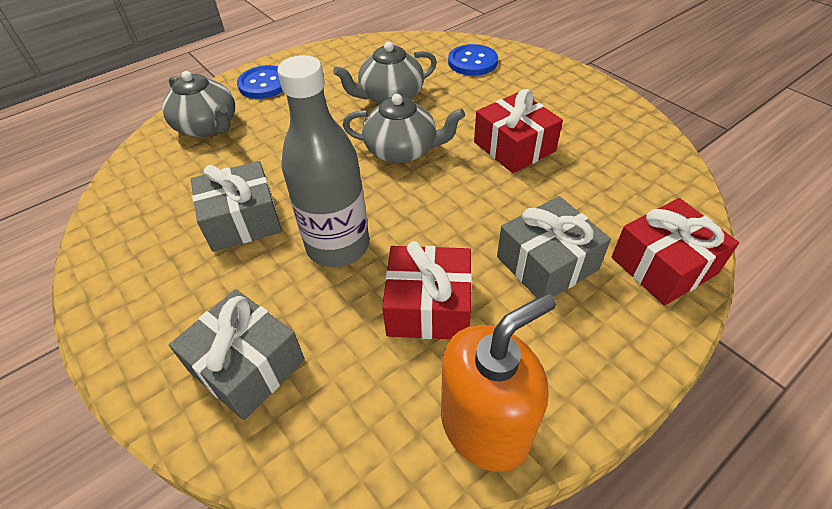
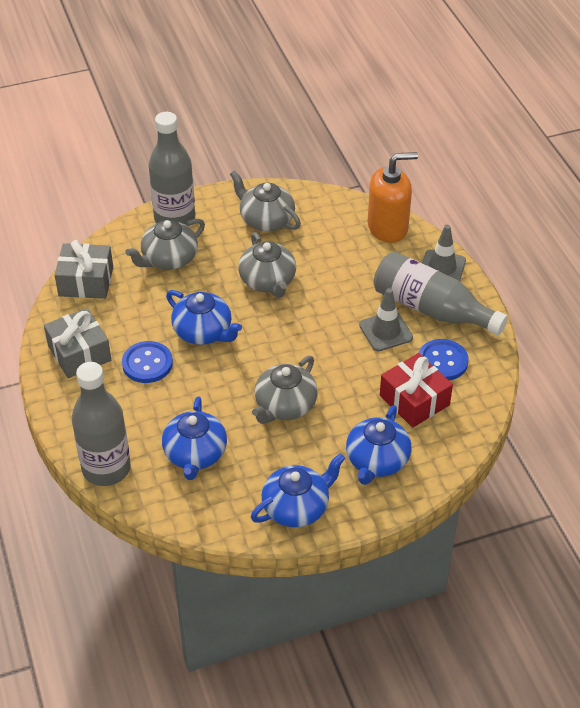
blue teapot: none = 0 -> [162,397,227,480] [166,290,242,345] [251,453,345,527] [346,405,411,485] = 4
grey bottle: [277,55,369,267] = 1 -> [72,362,131,486] [149,112,195,225] [374,252,508,335] = 3
grey gift: [169,289,305,420] [191,161,282,252] [497,196,611,298] = 3 -> [44,308,111,378] [54,240,113,299] = 2
grey teapot: [162,71,235,137] [333,42,437,104] [342,94,465,163] = 3 -> [125,219,205,270] [230,170,301,231] [238,232,296,298] [252,356,318,424] = 4
grey traffic cone: none = 0 -> [359,288,413,351] [422,225,466,281] = 2
red gift: [382,241,472,339] [474,89,563,173] [612,198,739,306] = 3 -> [380,353,453,428] = 1

